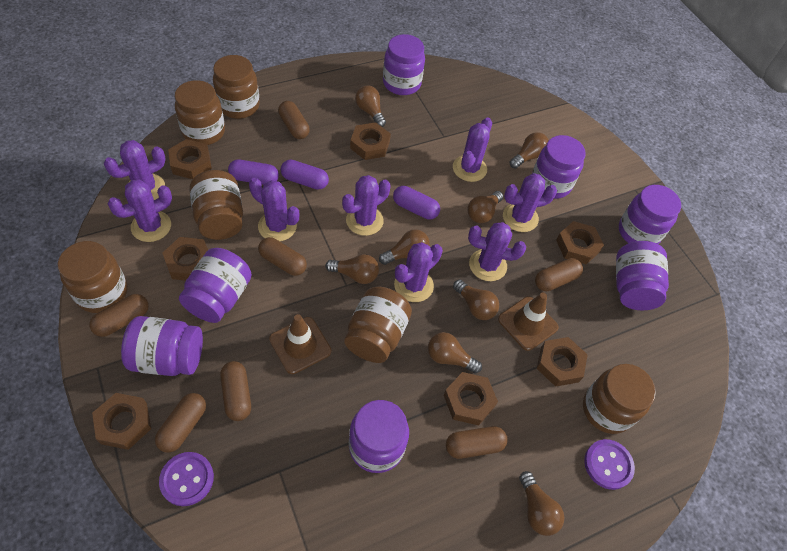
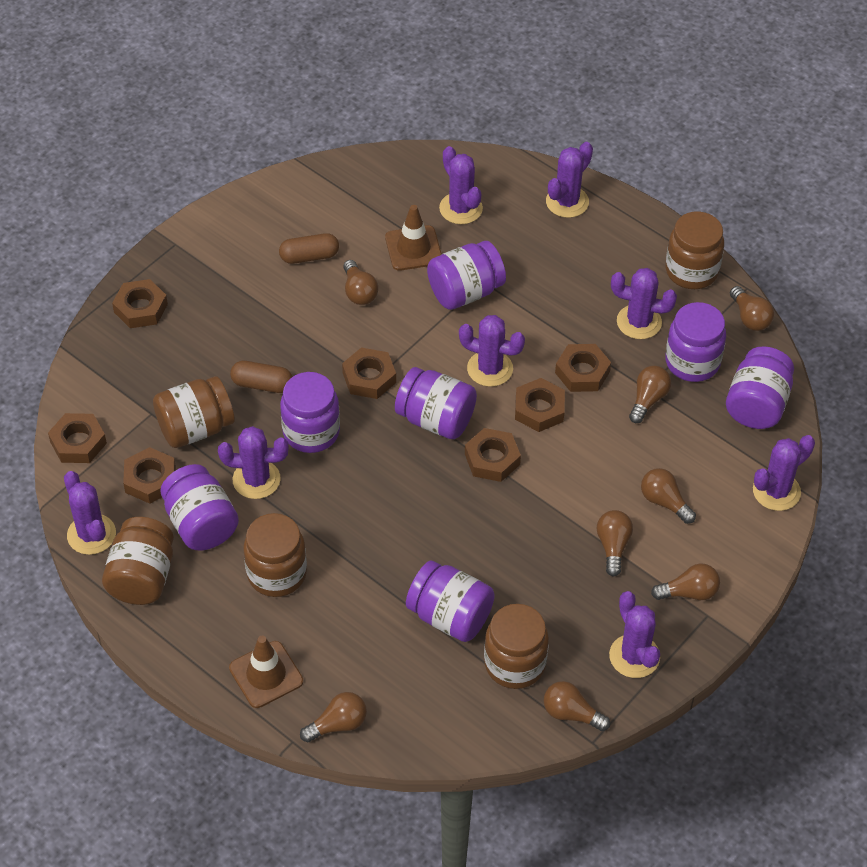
brown capsule: [89,294,149,337] [155,393,206,453] [220,361,251,421] [258,237,307,276] [278,101,310,139] [446,426,508,459] [535,258,583,291] = 7 -> [230,361,292,393] [279,233,339,264] = 2
brown jar: [58,241,127,313] [175,80,225,145] [189,170,243,240] [213,55,260,119] [344,287,412,363] [583,364,656,434] = 6 -> [102,517,174,605] [153,376,235,448] [244,513,307,597] [484,604,549,689] [666,212,724,289] = 5
purple button: [159,452,214,506] [584,439,635,490] = 2 -> none = 0
purple capsule: [228,160,279,185] [281,160,329,190] [393,186,440,219] = 3 -> none = 0

